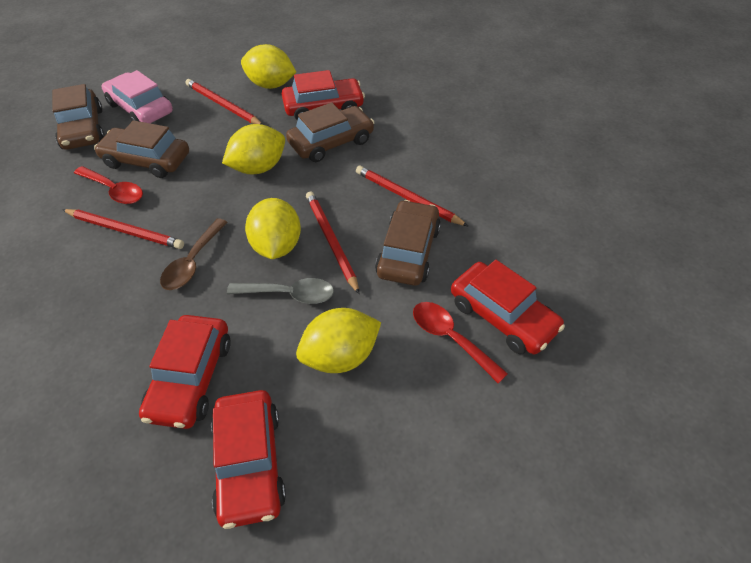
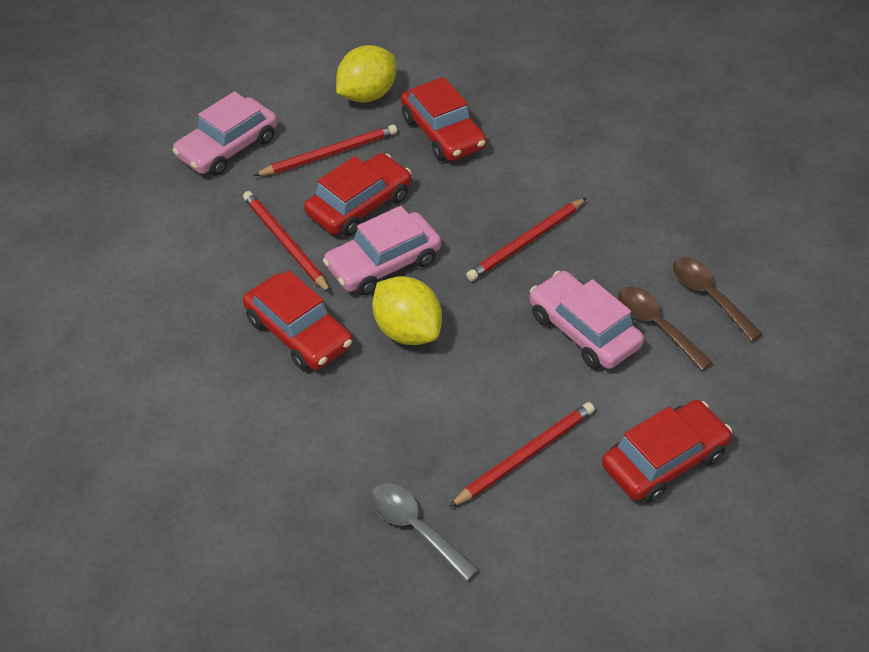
brown car: [52,84,105,150] [94,120,189,178] [286,102,374,162] [375,200,441,286] = 4 -> none = 0
brown spoon: [160,218,228,290] = 1 -> [618,287,713,371] [673,257,762,341] = 2
pink car: [102,70,173,123] = 1 -> [173,91,277,176] [323,206,441,295] [529,271,644,369] = 3
red spoon: [74,166,143,204] [413,302,508,383] = 2 -> none = 0
yellow lemon: [222,124,285,174] [241,44,296,89] [245,198,301,259] [296,308,381,373] = 4 -> [336,45,396,103] [372,276,442,345] = 2

